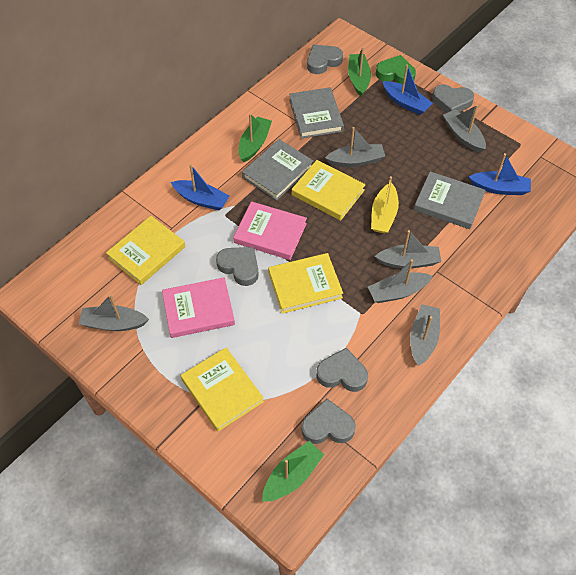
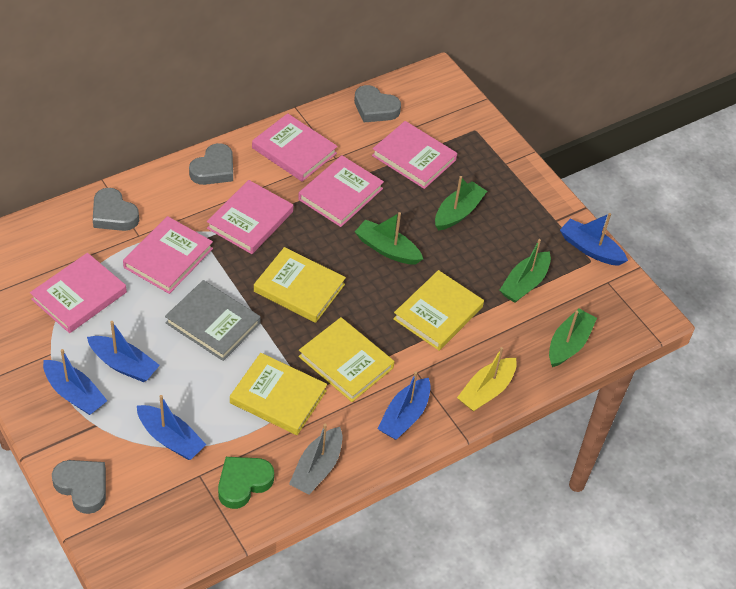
blue boat: [171,164,230,210] [382,64,433,115] [469,153,531,195] = 3 -> [43,349,107,415] [87,321,160,382] [137,395,207,460] [377,371,431,440] [560,213,628,266] = 5
green boat: [239,114,272,162] [262,441,324,502] [348,47,371,96] = 3 -> [355,212,423,265] [435,176,487,231] [499,239,551,303] [549,308,597,367] = 4
grey boat: [79,294,149,331] [325,127,385,167] [368,259,433,303] [375,230,441,269] [410,304,440,366] [443,105,486,153] = 6 -> [289,424,342,494] = 1
grey book: [242,139,313,201] [289,87,344,138] [414,171,485,229] = 3 -> [165,280,261,361] = 1
grey heart: [216,247,259,286] [302,399,356,444] [307,45,343,74] [316,347,368,392] [432,85,474,113] = 5 -> [52,460,106,514] [93,188,139,231] [189,143,233,185] [354,85,401,122] = 4
pink book: [162,277,235,338] [233,201,307,260] = 2 -> [30,253,127,333] [123,216,213,294] [207,180,293,254] [252,113,338,182] [298,155,384,227] [372,121,457,189] = 6

